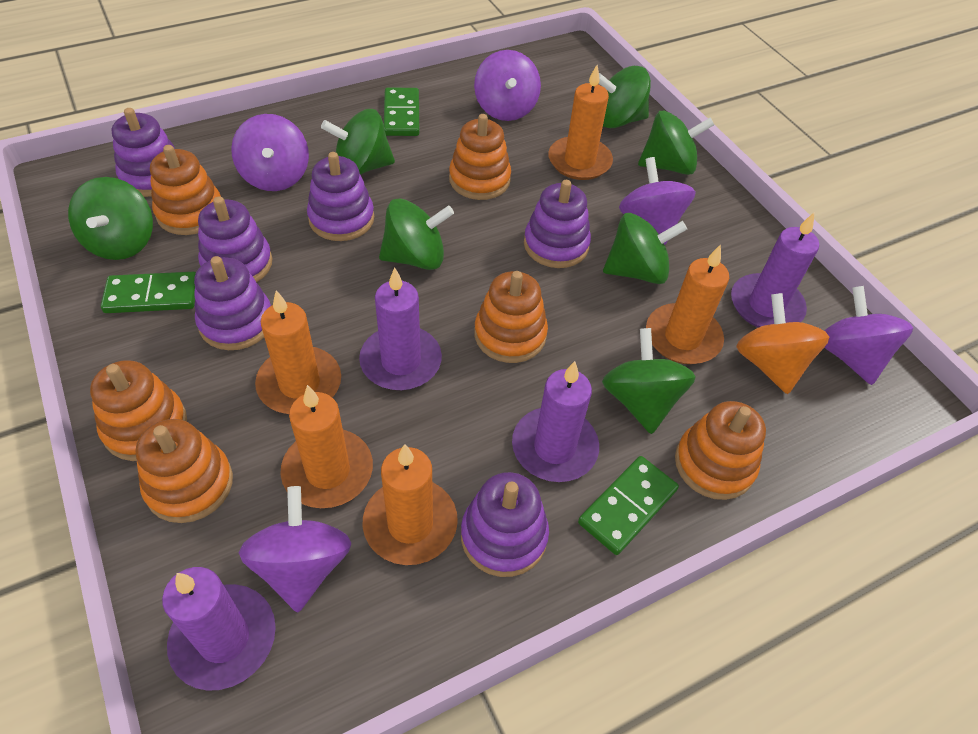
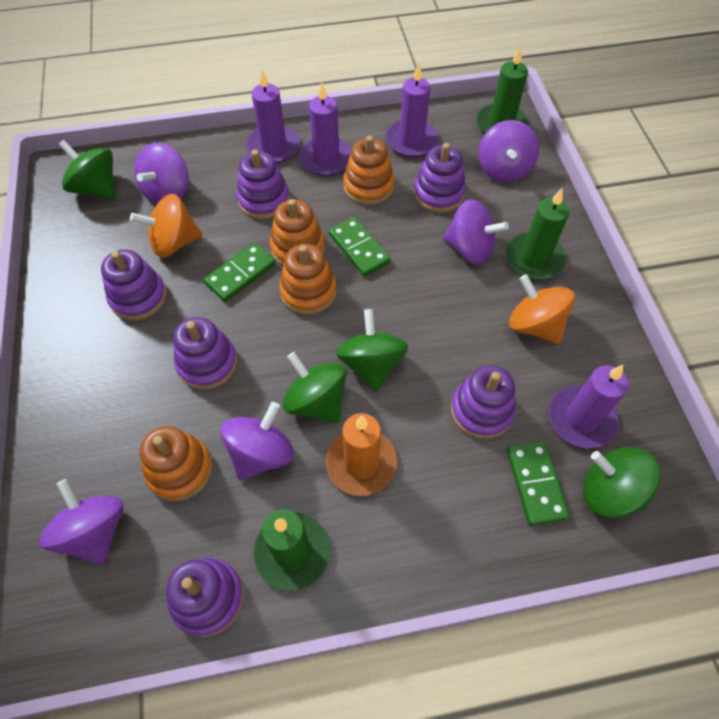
green candle: none = 0 -> [253,509,330,591] [476,47,528,134] [506,188,569,280] = 3
green spinning top: [68,177,153,260] [321,109,395,175] [379,198,454,270] [599,66,651,128] [602,328,696,434] [603,213,687,284] [638,111,714,175] = 7 -> [58,140,115,200] [282,352,347,423] [336,309,408,392] [583,447,660,518] = 4
orange candle: [255,290,341,414] [280,385,373,508] [363,444,458,565] [548,65,613,180] [646,244,729,364] = 5 -> [326,413,397,496] = 1
orange spinning top: [736,293,829,394] = 1 -> [130,194,202,258] [509,274,575,344] = 2
orange stacking toy: [90,360,187,461] [136,419,233,523] [150,145,221,235] [449,114,511,200] [474,271,548,363] [675,401,766,500] = 6 -> [140,426,213,501] [270,199,325,265] [279,244,337,315] [343,136,395,205] = 4

